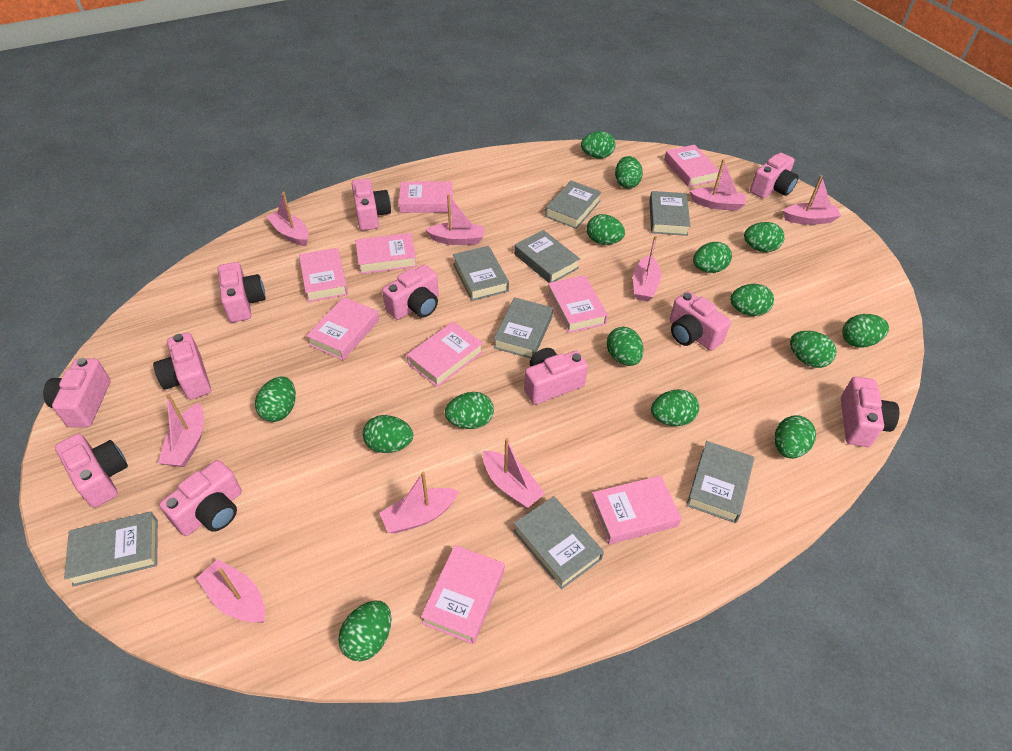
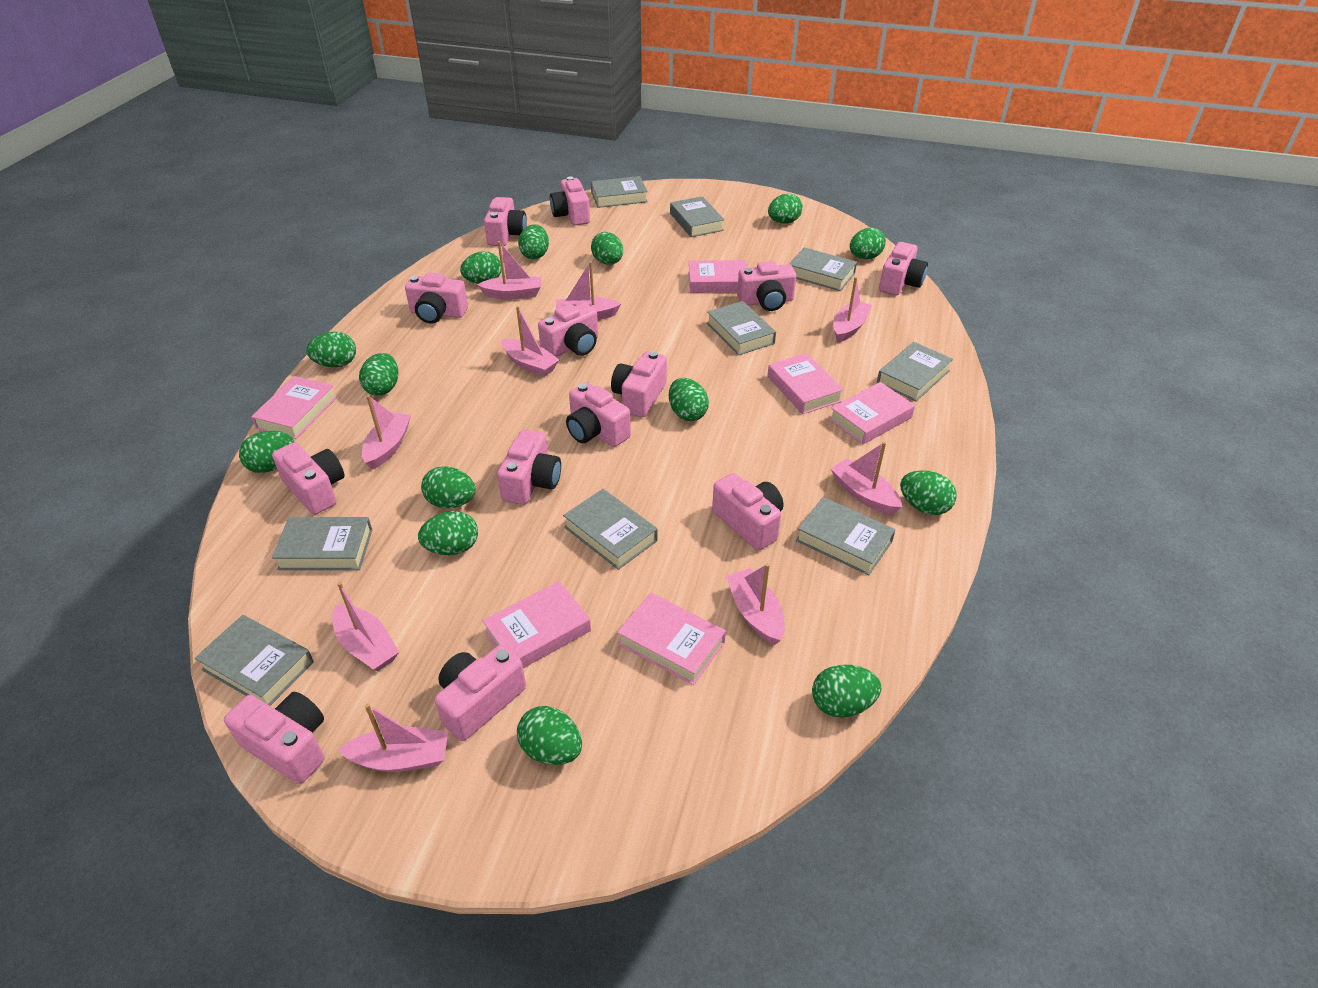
green egg: [255,376,296,422] [338,601,391,661] [363,415,413,453] [445,392,494,429] [581,131,616,159] [587,214,625,245] [607,327,644,366] [615,156,643,188] [651,389,699,426] [693,242,732,273] [730,284,774,316] [744,222,785,252] [774,415,816,459] [790,331,837,368] [842,314,889,348] = 15 -> [239,431,294,473] [306,332,356,367] [359,353,398,396] [418,511,478,555] [421,466,476,508] [460,251,501,284] [517,706,582,765] [518,224,549,259] [591,232,623,265] [669,378,709,421] [768,193,803,224] [812,665,881,718] [850,228,886,259] [900,470,957,515] = 14
grey book: [64,512,158,587] [453,246,509,301] [494,297,553,359] [513,496,604,589] [514,230,580,283] [545,181,602,229] [649,191,690,236] [686,441,754,523] = 8 -> [195,615,314,706] [272,517,372,570] [563,489,658,570] [591,176,648,208] [670,196,724,237] [707,301,776,355] [789,247,857,291] [796,497,896,576] [877,342,953,401] = 9
pink book: [299,248,348,302] [306,297,379,360] [355,233,417,274] [399,181,453,213] [407,321,483,387] [421,545,504,644] [547,275,608,333] [591,475,682,544] [664,145,719,187] = 9 -> [251,376,337,439] [483,581,591,668] [617,593,726,685] [688,260,747,293] [767,353,844,414] [829,382,915,444] = 6
pink camera: [43,358,111,427] [55,433,128,508] [153,333,211,400] [159,460,242,536] [218,262,265,322] [352,178,391,231] [382,265,439,320] [524,348,588,405] [670,291,731,351] [750,153,798,199] [841,377,899,447] = 11 -> [224,692,324,784] [272,442,345,515] [405,273,468,324] [435,645,526,741] [484,197,527,246] [497,430,561,505] [538,303,598,357] [550,176,590,226] [566,382,631,447] [611,351,667,417] [712,473,784,551] [737,261,796,311] [879,242,928,295] = 13

